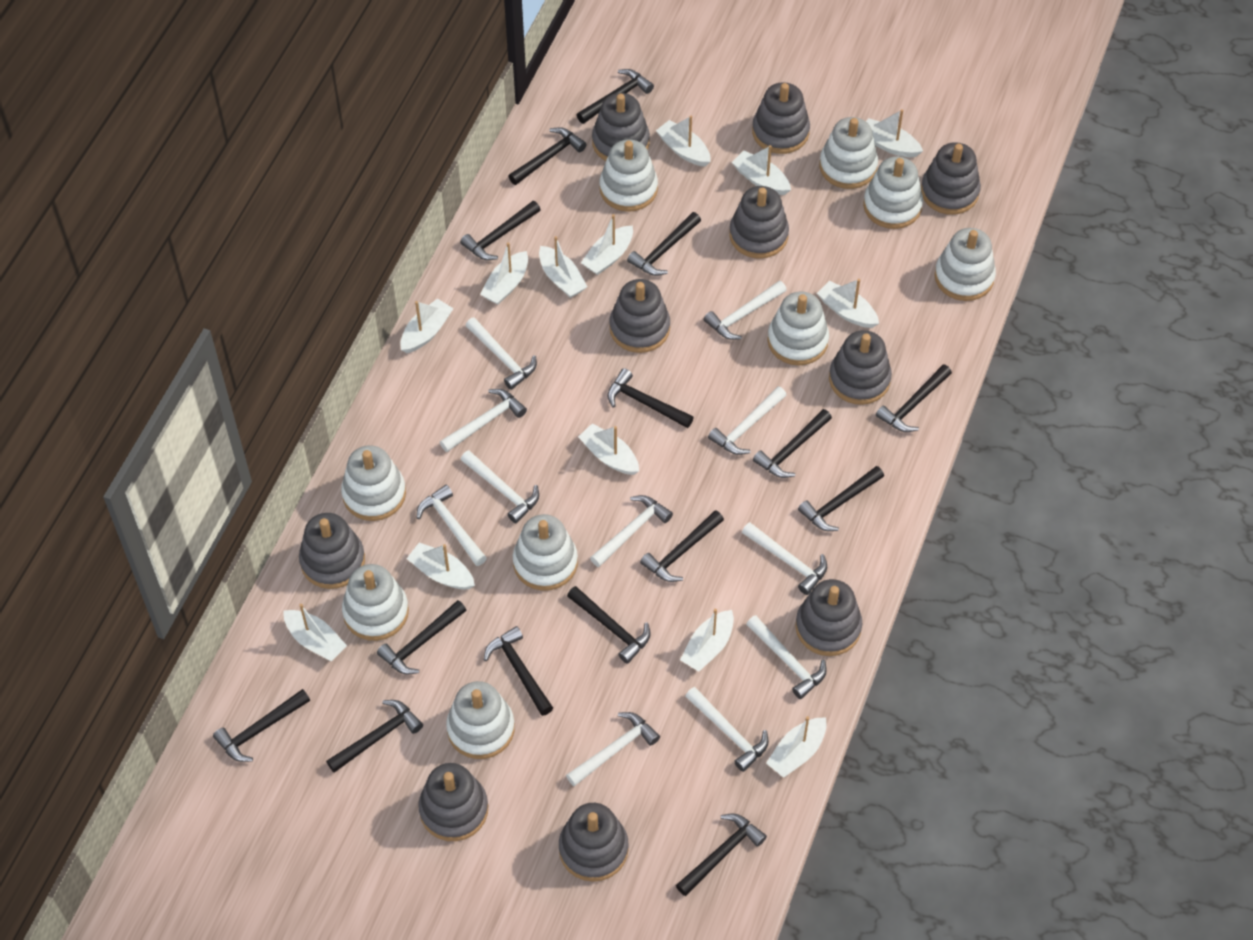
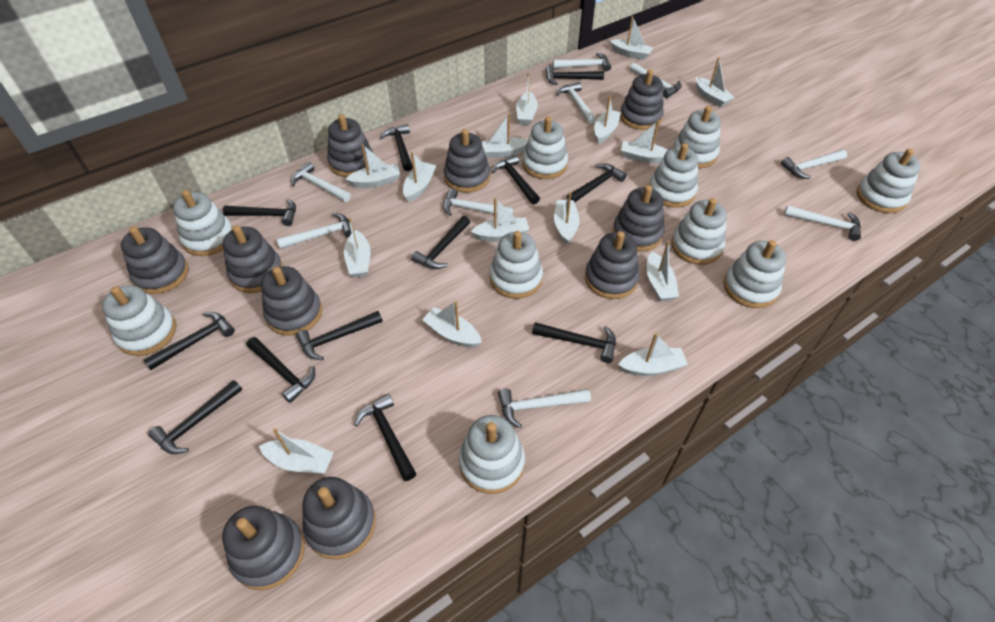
black hammer: [213,689,310,762] [326,700,423,773] [377,600,466,675] [460,201,541,260] [484,626,553,716] [508,127,587,185] [567,586,650,664] [577,69,654,124] [607,368,694,428] [627,212,701,276] [640,510,724,582] [676,813,767,896] [753,409,832,478] [798,466,884,531] [876,364,952,432] = 15 -> [144,312,235,370] [148,380,242,454] [223,199,296,226] [247,337,315,403] [296,311,383,360] [354,394,417,481] [380,124,413,171] [411,216,470,269] [492,155,540,205] [532,322,616,363] [545,65,604,85] [567,163,627,203] = 12
white boat: [283,604,347,661] [400,299,454,353] [407,543,475,590] [480,242,528,305] [539,236,588,298] [578,423,639,475] [581,214,633,275] [656,116,711,167] [680,609,734,672] [732,145,791,195] [766,716,827,778] [817,279,879,328] [866,109,923,157] = 13 -> [259,428,334,474] [344,218,371,277] [345,144,400,188] [403,152,436,202] [422,301,482,348] [470,198,529,241] [482,113,528,158] [516,73,538,125] [554,192,579,244] [594,96,621,144] [610,16,653,60] [618,333,688,376] [621,120,668,163] [647,241,679,301] [696,57,735,107] = 15
white hammer: [417,485,487,566] [440,389,527,452] [461,450,539,523] [465,317,537,390] [566,712,660,786] [590,495,673,567] [685,687,769,772] [704,281,786,340] [708,386,786,455] [742,522,827,595] [746,615,827,699] = 11 -> [277,213,352,249] [291,162,351,202] [443,188,513,216] [498,388,591,428] [553,53,611,71] [556,82,596,124] [630,63,682,98] [781,150,847,179] [784,205,861,241] = 9
white stacking toy: [341,445,406,521] [342,564,409,641] [446,681,515,759] [513,514,578,591] [599,139,658,212] [767,292,829,365] [819,117,878,189] [863,157,923,229] [934,228,996,301] = 9 -> [102,285,176,356] [173,190,233,256] [459,415,525,494] [490,231,543,299] [522,116,568,179] [649,143,698,208] [671,198,727,265] [673,106,721,168] [724,240,786,308] [857,149,921,213] = 10

